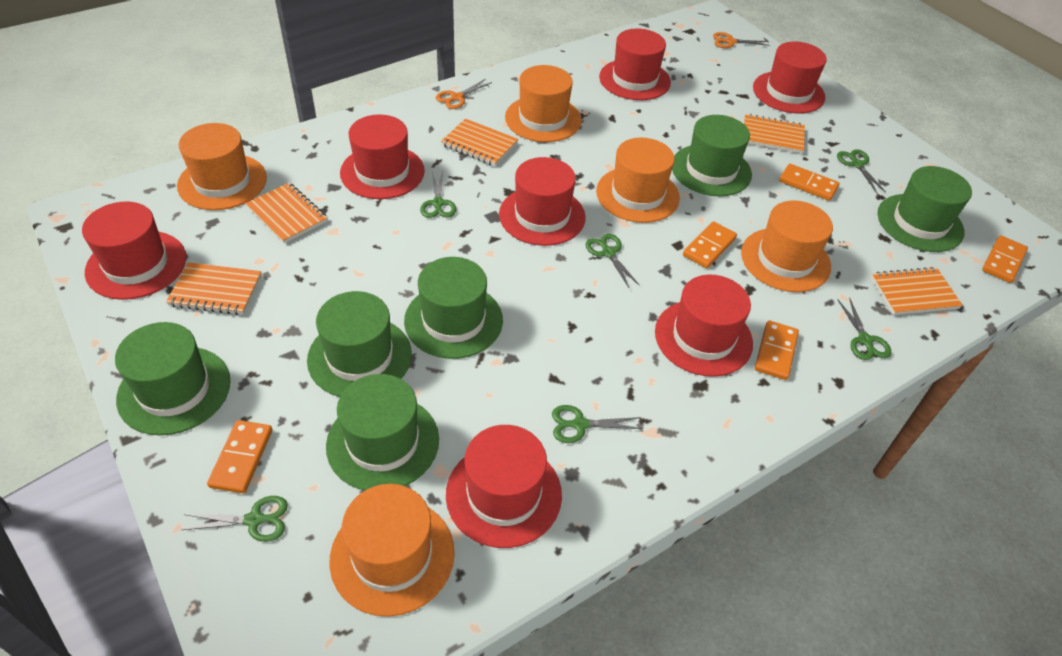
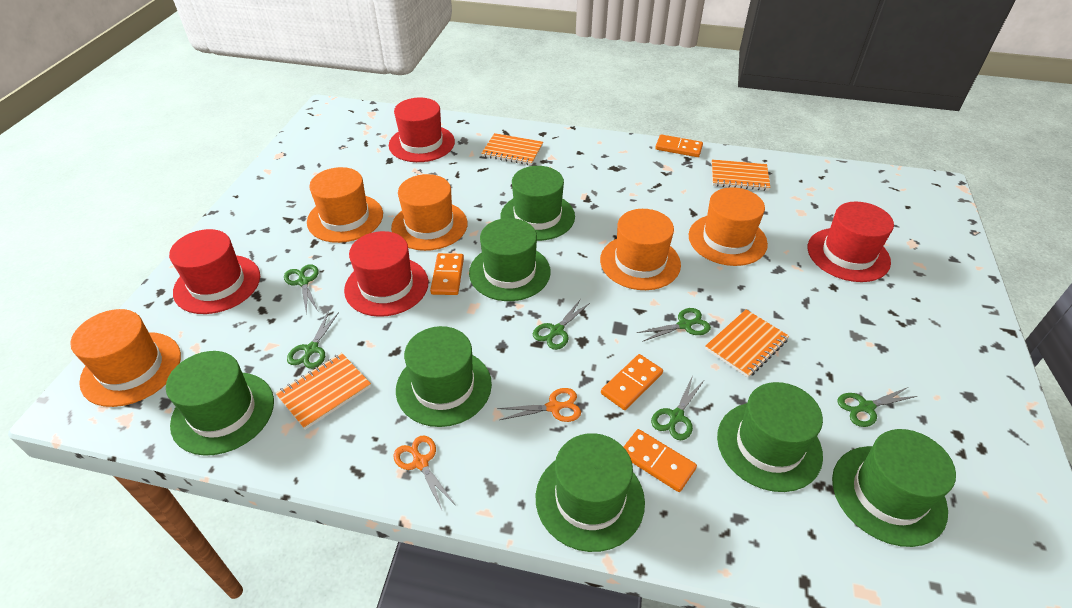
green hat: [115,322,231,435] [307,291,412,397] [326,374,439,490] [404,257,503,359] [672,115,752,196] [877,166,972,252] = 6 -> [166,351,274,456] [396,326,492,427] [469,218,551,301] [500,166,575,241] [536,433,645,552] [717,382,823,492] [832,429,956,547] = 7
orange domino: [207,420,273,493] [683,221,737,268] [755,320,799,380] [779,164,840,201] [982,235,1028,283] = 5 -> [430,253,464,295] [601,354,663,410] [624,429,697,492] [655,134,703,157] = 4
orange notebook: [166,262,262,315] [245,183,327,243] [441,119,518,166] [744,114,805,153] [871,267,963,315] = 5 -> [276,353,371,430] [481,133,543,165] [705,310,789,378] [712,160,770,191] = 4
red hat: [82,202,186,300] [340,114,425,199] [446,425,562,548] [499,157,586,246] [599,29,671,100] [655,275,753,377] [753,42,827,114] = 7 -> [169,229,260,314] [344,231,428,317] [389,98,455,162] [807,202,894,282] = 4

